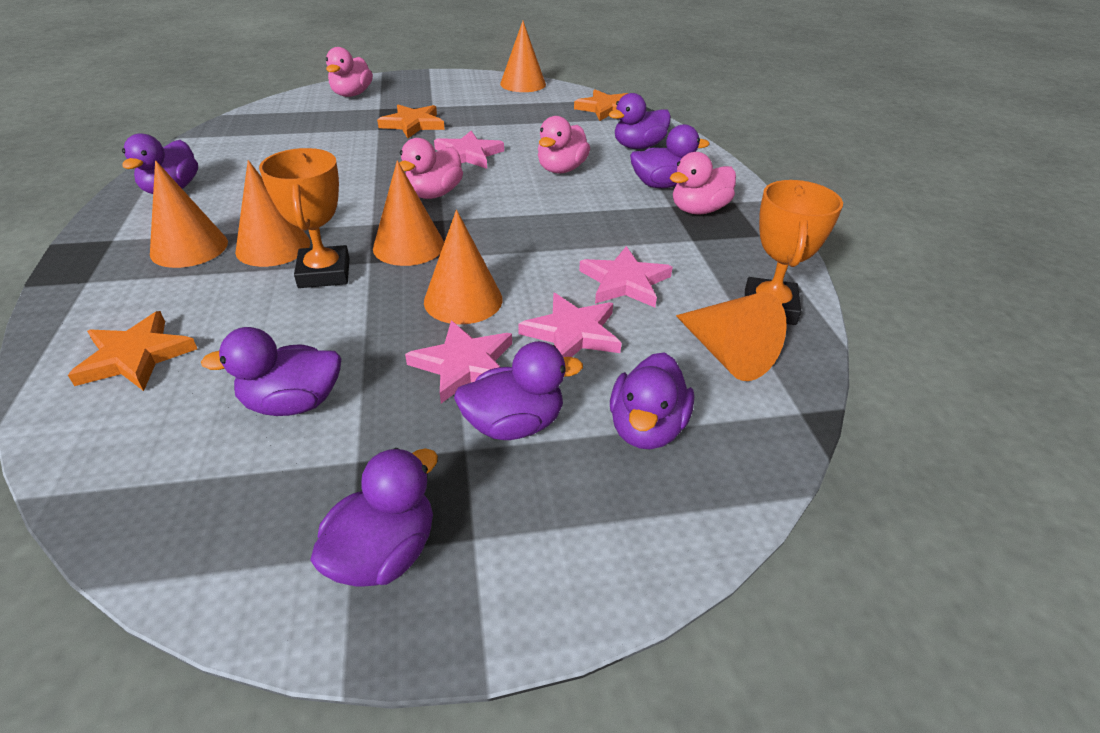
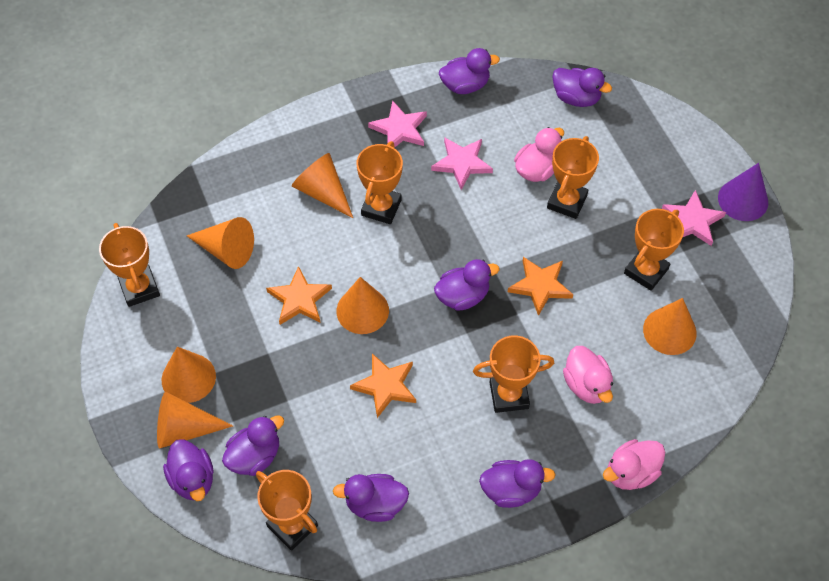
orange trophy: [259,148,350,288] [745,180,843,325] = 2 -> [99,223,160,307] [256,470,318,551] [356,141,403,224] [473,336,554,413] [547,136,599,219] [624,209,684,291] = 6
pink duck: [326,47,373,97] [399,138,463,199] [538,116,590,173] [670,152,736,214] = 4 -> [514,127,564,182] [563,346,613,404] [603,439,665,490] = 3
pink star: [405,321,512,403] [434,131,504,169] [518,293,622,357] [579,246,673,307] = 4 -> [368,100,427,148] [431,137,493,190] [662,190,726,246] = 3
purple cone: none = 0 -> [718,163,768,221] = 1

